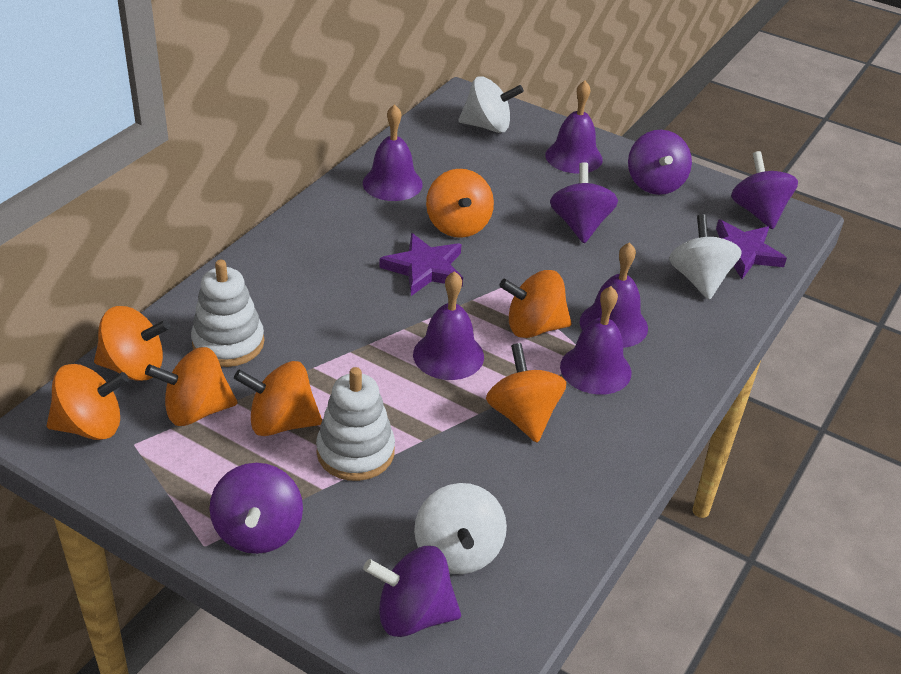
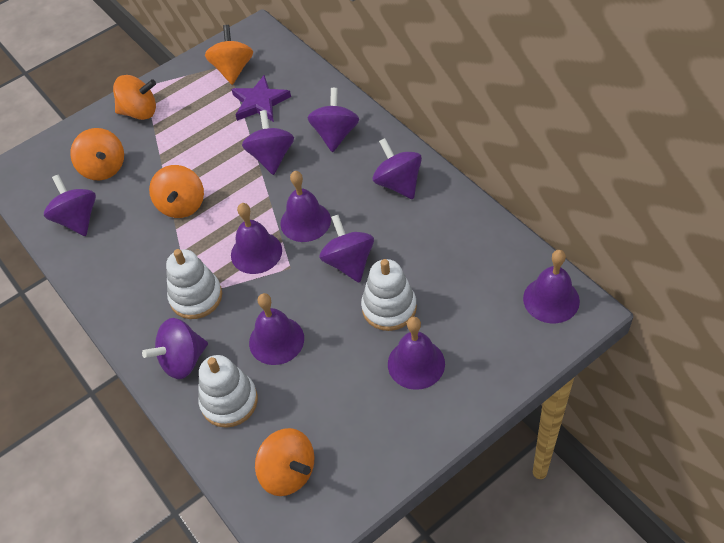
orange spinning top: [47,364,129,440] [94,306,170,381] [145,347,237,426] [234,361,322,436] [426,169,494,238] [486,343,566,443] [499,270,572,338] = 7 -> [70,128,124,180] [113,75,156,120] [149,165,204,218] [205,25,253,85] [255,428,315,496] = 5
purple spinning top: [209,463,303,554] [363,546,461,637] [550,162,618,243] [628,130,692,195] [731,151,798,229] = 5 -> [44,175,96,236] [142,318,208,379] [242,110,294,175] [307,88,359,152] [319,215,374,283] [373,138,422,199] = 6
purple star: [380,233,463,296] [716,220,787,279] = 2 -> [231,75,291,122] = 1
white spinning top: [414,483,507,574] [458,76,524,133] [669,214,742,300] = 3 -> none = 0
white stacking toy: [191,260,264,367] [316,367,395,481] = 2 -> [166,249,222,319] [198,355,258,428] [361,259,417,331] = 3

